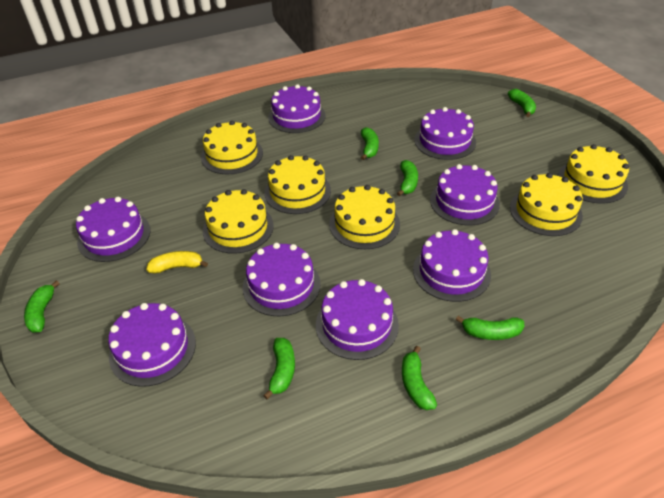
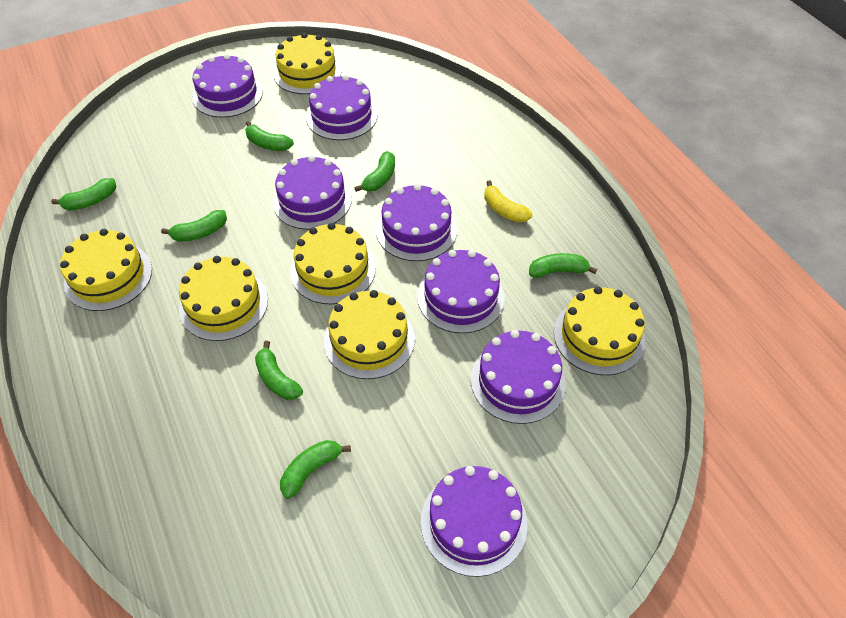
purple cake: [76,197,150,262] [108,303,196,387] [243,243,321,316] [268,84,326,133] [316,279,399,360] [413,229,491,302] [414,107,476,160] [430,164,500,225] = 8 -> [192,54,263,118] [273,155,352,230] [306,75,378,140] [376,184,457,261] [417,250,505,333] [421,466,528,577] [471,330,566,424] = 7

